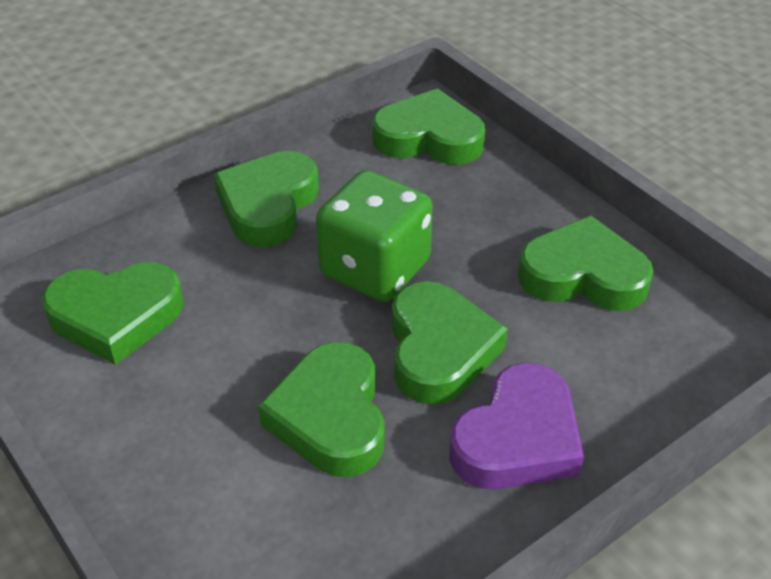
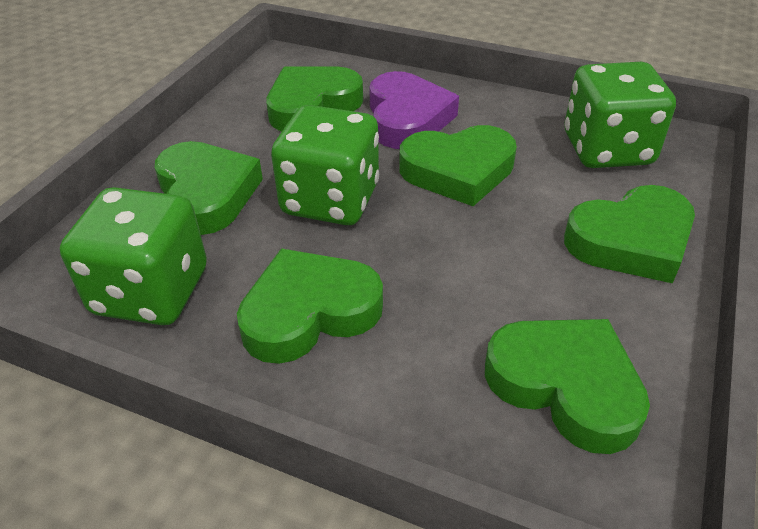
green dice: [316,170,433,302] = 1 -> [60,187,207,325] [271,105,379,225] [565,62,676,168] = 3

